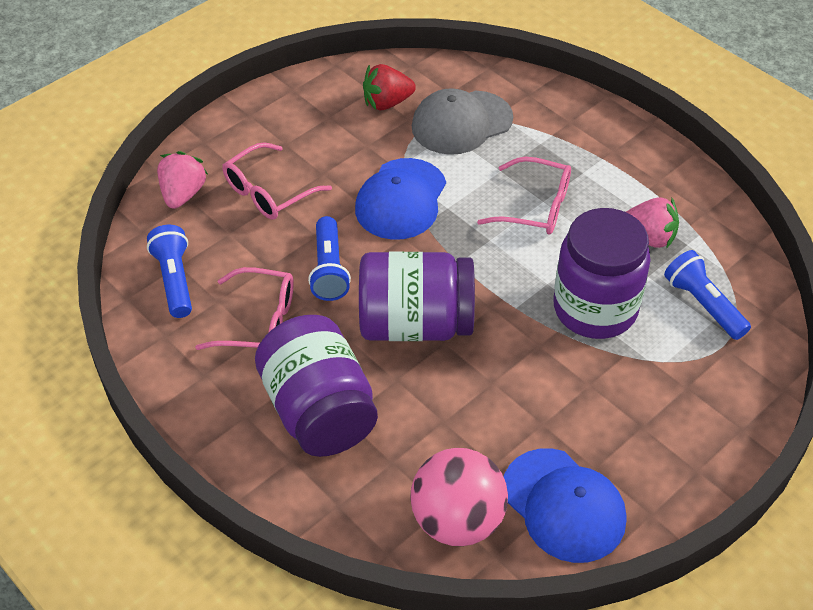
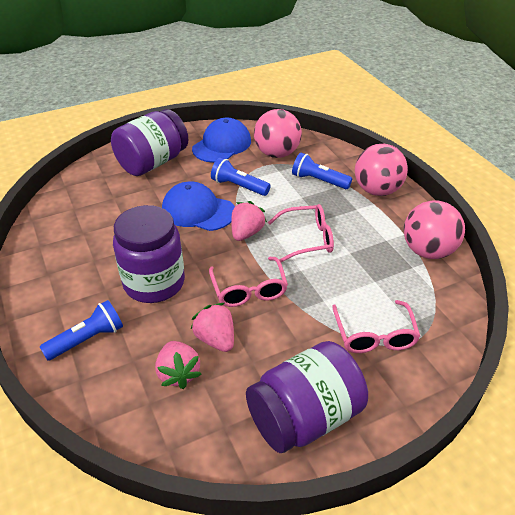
grey cap: [412,88,513,155] = 1 -> none = 0
pink ball: [410,448,508,546] = 1 -> [254,109,302,158] [355,144,408,196] [404,200,465,259] = 3
pink strawberry: [157,151,208,209] [626,197,679,249] = 2 -> [155,341,202,389] [190,303,234,352] [231,201,267,241] = 3
red strawberry: [363,64,416,110] = 1 -> none = 0

